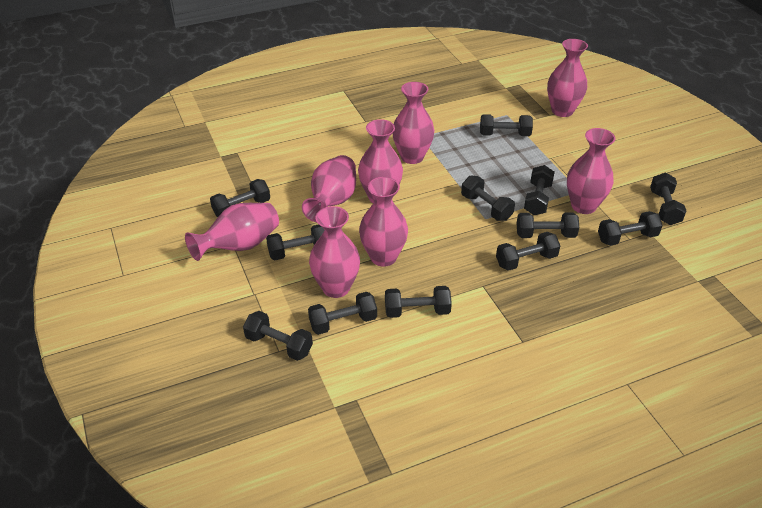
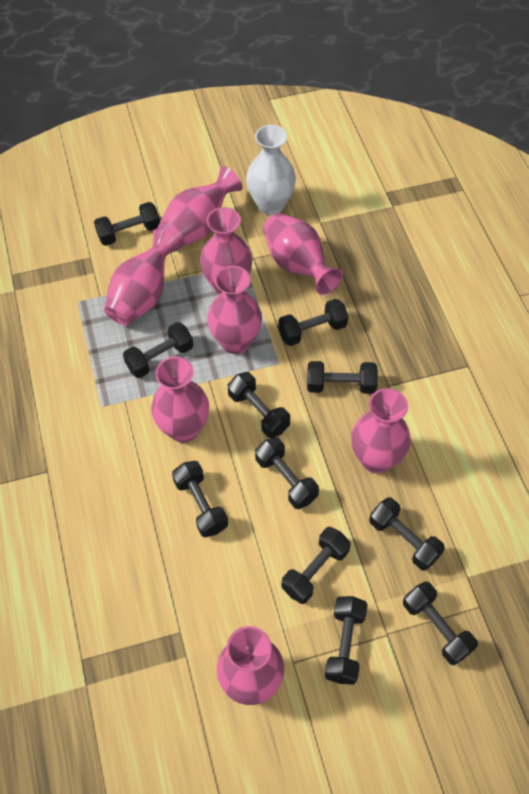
black dumbbell: [210,179,270,217] [243,311,313,361] [266,224,324,261] [308,292,377,335] [385,286,452,318] [461,176,515,221] [480,114,533,136] [496,232,560,271] [517,212,579,238] [524,165,555,215] [598,211,663,246] [650,173,686,225] = 12 -> [94,202,160,246] [123,322,193,378] [172,461,228,537] [228,372,290,438] [255,437,319,509] [278,299,348,346] [281,527,351,604] [307,361,378,394] [325,596,368,685] [369,497,445,571] [403,581,478,665] = 11
white vase: none = 0 -> [246,125,296,215] = 1

